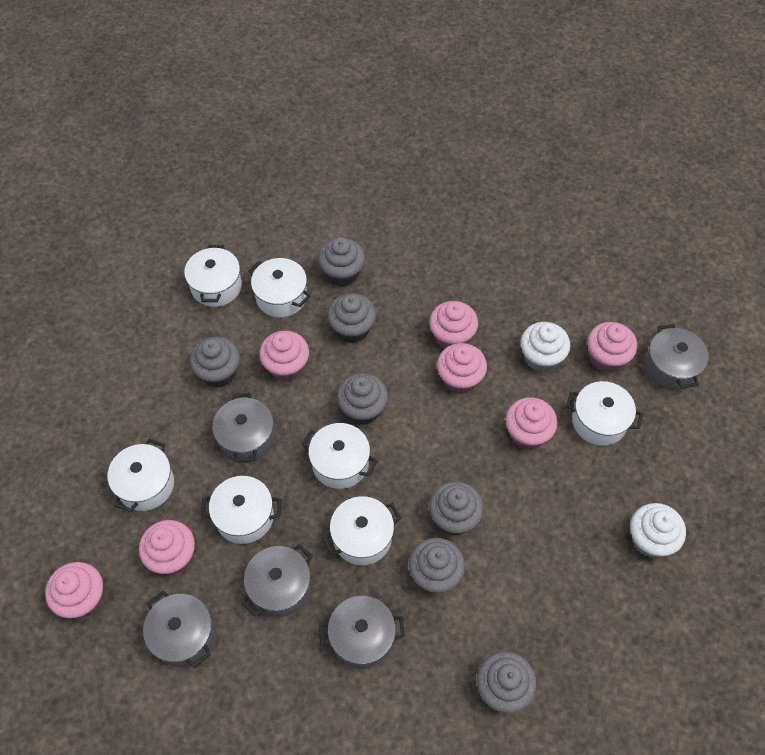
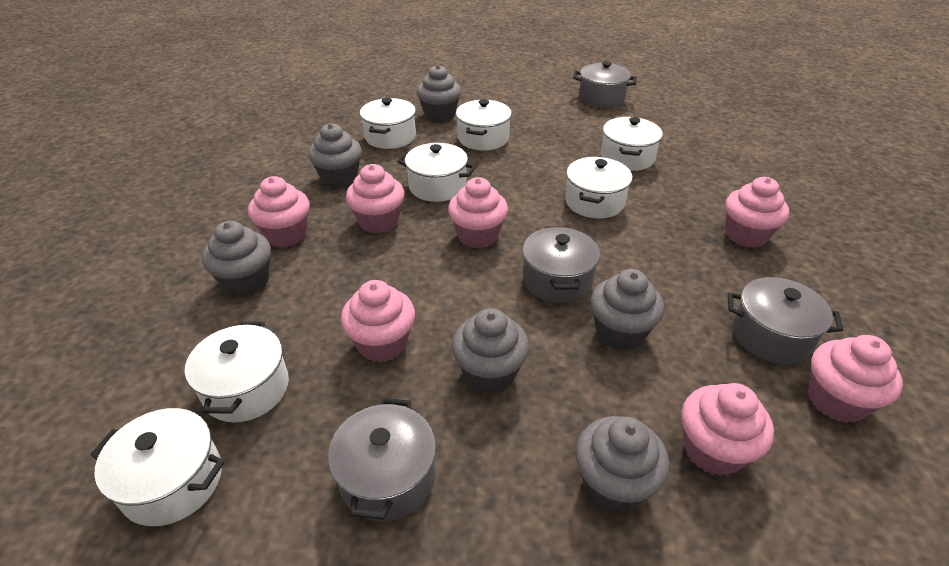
grey cupcake: [190,337,240,388] [318,237,365,287] [327,293,376,343] [337,373,388,425] [409,538,465,593] [429,481,484,536] [477,652,537,713] = 7 -> [202,221,271,297] [308,123,362,188] [416,65,461,122] [451,308,529,394] [575,416,669,513] [591,269,664,351] = 6
grey pot: [143,591,214,668] [212,393,275,463] [241,544,313,617] [319,596,405,669] [645,324,709,390] = 5 -> [328,398,436,521] [523,226,600,303] [573,61,637,107] [728,277,843,364] = 4
white cupcake: [521,322,570,372] [630,503,686,558] = 2 -> none = 0

